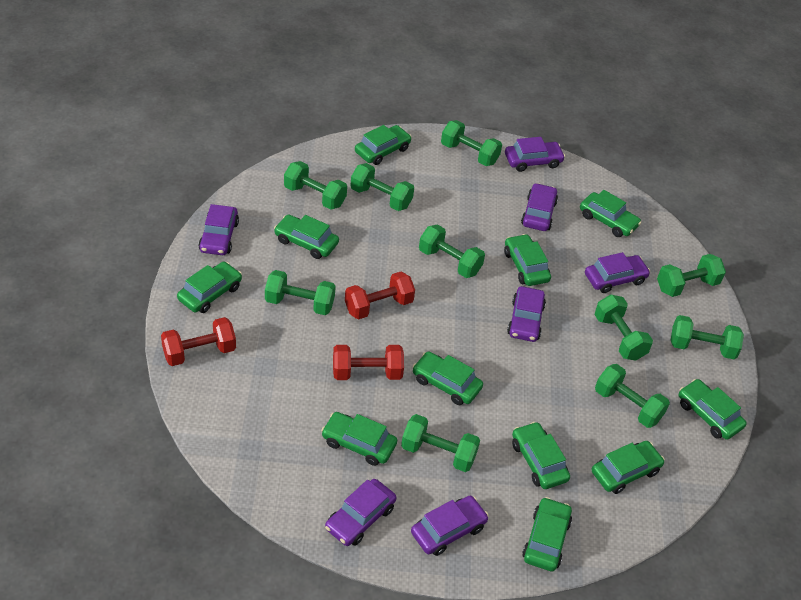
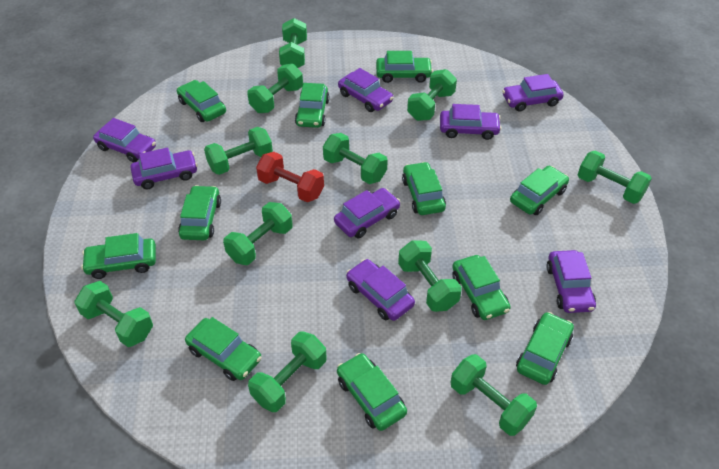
green dumbbell: [265,270,336,315] [284,161,347,210] [351,163,414,211] [401,414,480,472] [419,224,485,278] [441,120,502,166] [594,294,653,360] [595,364,670,428] [657,254,726,297] [671,315,744,359] = 10 -> [74,281,153,347] [204,127,273,175] [223,202,293,265] [247,64,303,113] [248,332,327,412] [279,18,307,68] [323,133,388,184] [398,240,462,312] [407,69,457,121] [450,354,537,436] [578,150,652,204] = 11
purple car: [198,204,239,255] [325,479,397,546] [411,496,489,556] [505,137,565,172] [507,286,546,342] [521,183,558,231] [585,252,650,293] = 7 -> [93,118,156,162] [130,147,198,189] [334,188,400,238] [338,68,394,112] [346,259,415,321] [440,104,501,140] [502,74,563,112] [546,250,596,313] = 8
red dumbbell: [161,317,236,366] [333,345,404,380] [345,272,415,320] = 3 -> [256,152,324,202] = 1

